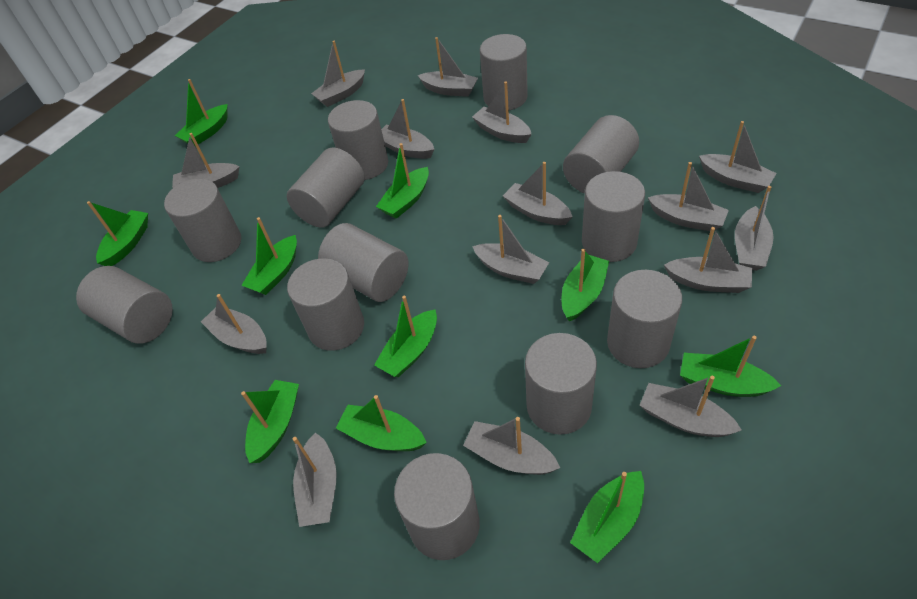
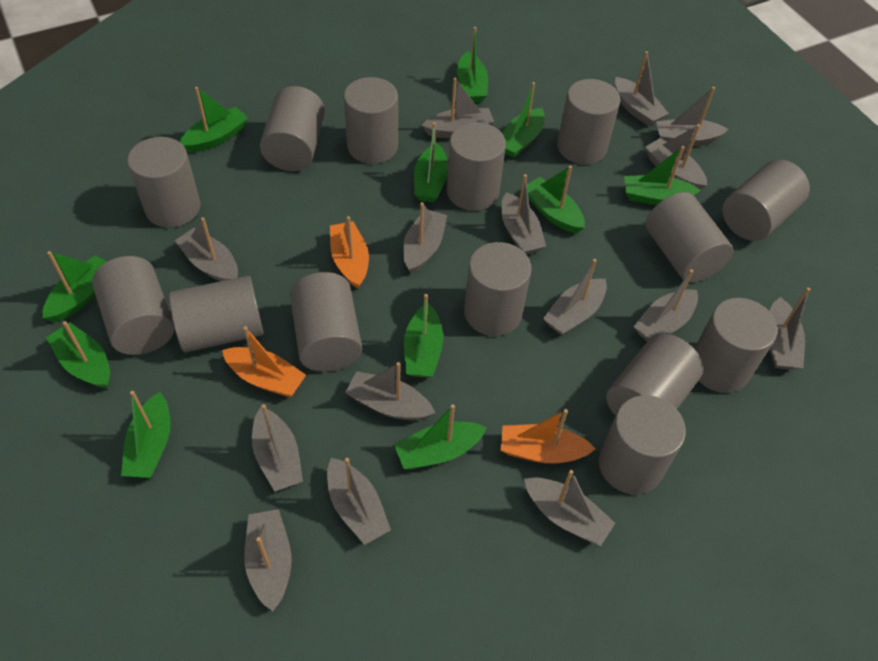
green boat: [87,201,148,266] [175,79,228,146] [241,217,297,295] [241,380,299,463] [336,395,427,451] [374,296,437,377] [376,143,429,219] [562,249,609,322] [570,471,644,563] [680,336,781,397] = 10 -> [43,251,107,322] [46,321,110,389] [121,391,171,478] [180,87,248,153] [394,404,487,470] [404,294,443,378] [414,122,448,202] [457,27,488,103] [502,82,545,158] [527,166,585,234] [624,146,701,205] = 11
grey cylinder: [76,266,173,344] [164,178,241,262] [287,147,365,228] [287,258,364,351] [318,223,409,302] [328,100,388,180] [394,453,480,560] [480,34,528,110] [525,333,597,435] [563,115,639,194] [582,171,645,262] [607,270,682,368] = 12 -> [92,256,175,355] [127,137,201,228] [169,276,264,352] [260,86,325,171] [290,272,362,372] [344,77,398,164] [447,122,506,211] [464,242,532,336] [557,79,620,164] [599,395,686,494] [606,333,704,415] [646,192,733,283] [694,298,778,393] [722,160,810,241] = 14
orange boat: none = 0 -> [222,326,306,397] [330,216,369,289] [501,409,595,464] = 3

